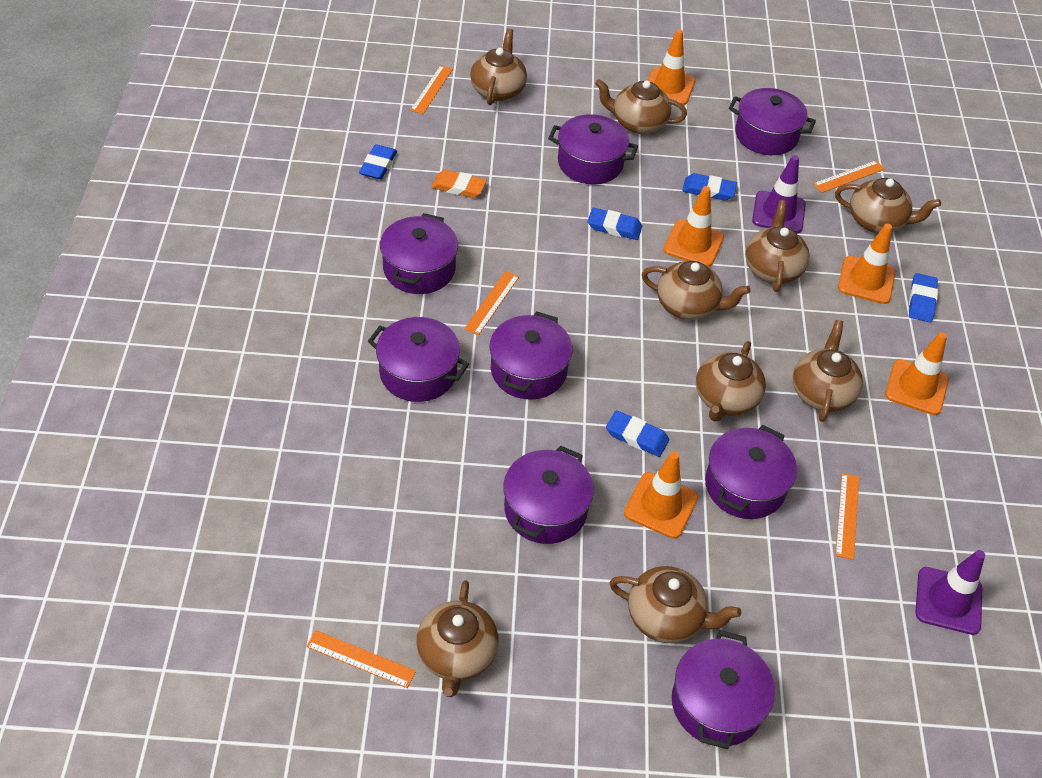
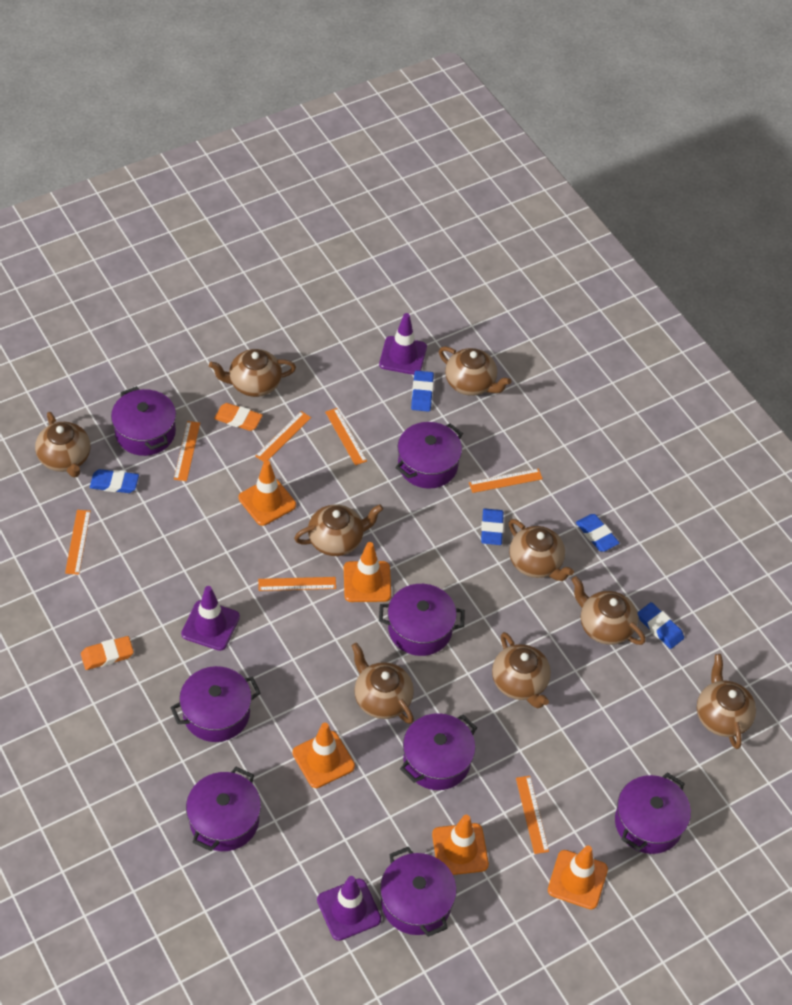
orange eraser: [431,170,487,198] = 1 -> [81,636,134,670] [214,403,263,431] = 2
orange ruler: [306,630,416,688] [410,65,453,114] [464,271,519,335] [813,161,885,193] [835,473,859,560] = 5 -> [65,510,91,575] [174,421,200,481] [255,411,311,462] [258,577,336,591] [325,408,367,465] [469,469,543,493] [516,776,549,854] = 7
purple traffic cone: [752,155,806,233] [916,550,985,635] = 2 -> [181,586,240,651] [317,876,381,941] [379,313,427,375] = 3

